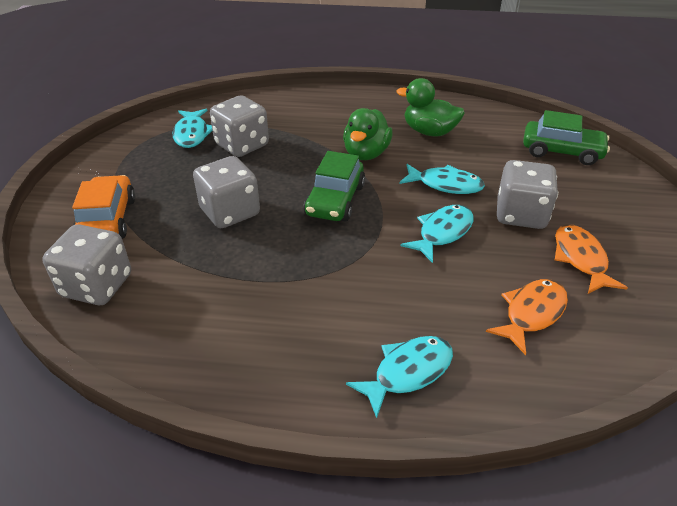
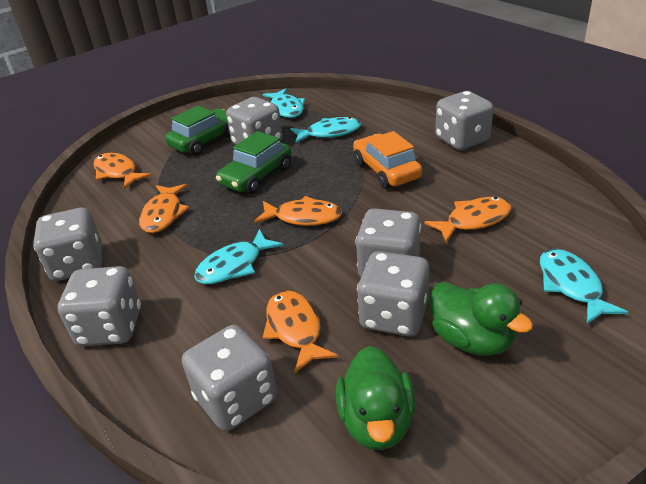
grey dice: [42,224,131,305] [193,156,260,228] [210,95,269,157] [497,160,558,229] = 4 -> [33,208,102,281] [58,266,141,346] [182,325,277,431] [226,97,282,145] [355,208,421,277] [357,251,430,337] [435,91,494,150] = 7
orange fish: [486,279,568,355] [555,224,628,294] = 2 -> [94,153,152,189] [139,184,190,233] [254,196,342,226] [262,290,338,373] [424,197,511,243] = 5

